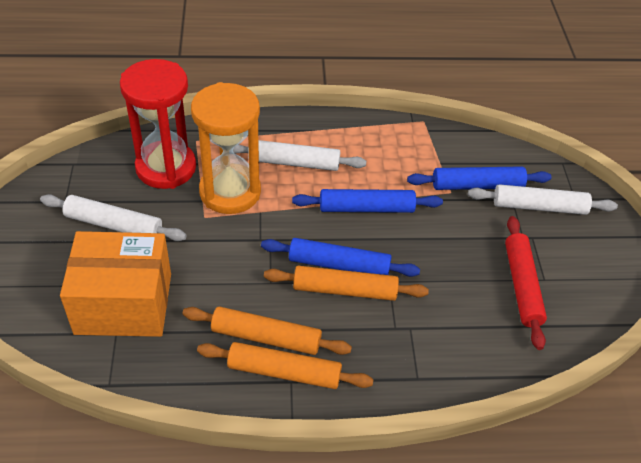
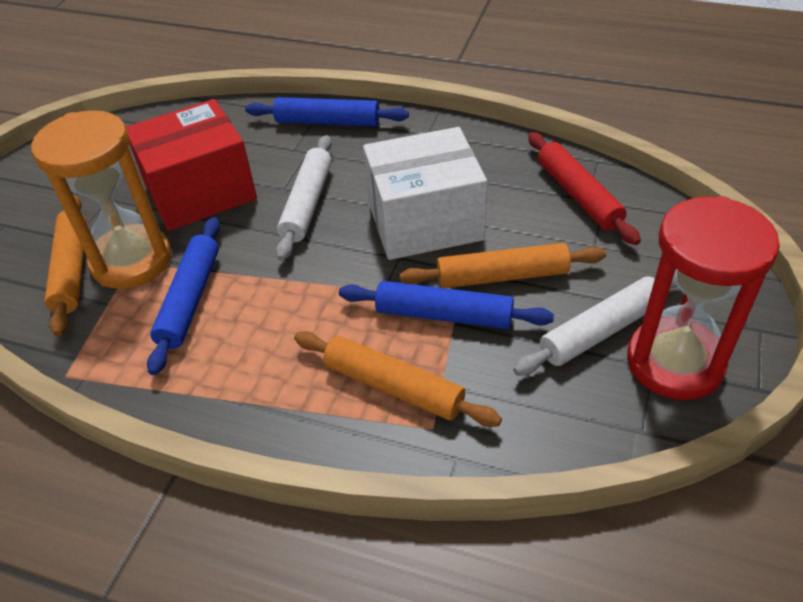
orange box: [60,231,171,337] = 1 -> none = 0
red box: none = 0 -> [126,99,257,231] = 1
white box: none = 0 -> [363,127,487,260] = 1
white rolling pin: [40,194,187,241] [233,140,366,171] [468,184,618,215] = 3 -> [276,135,332,261] [513,277,677,376] = 2

